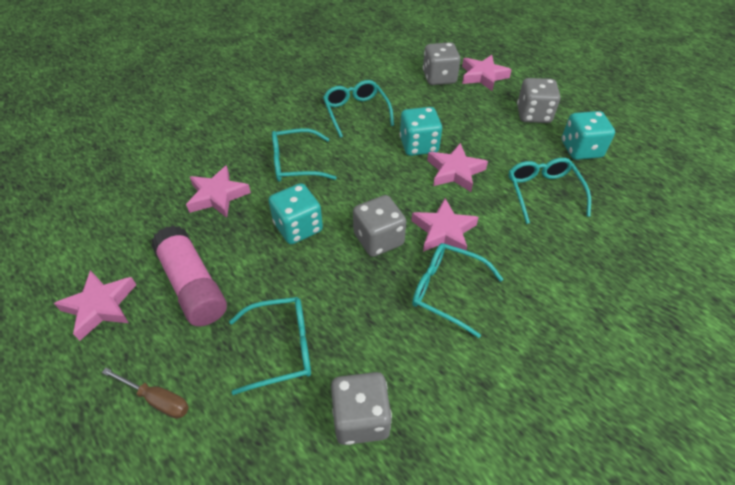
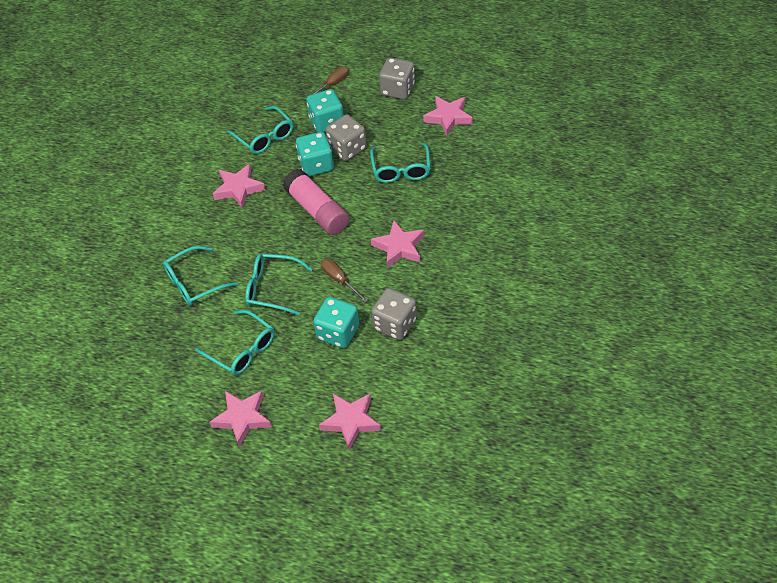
brown screwdriver: [102,368,189,419] = 1 -> [306,66,349,99] [321,259,368,303] = 2
grey dice: [331,372,392,445] [353,195,406,257] [423,42,461,85] [517,78,560,123] = 4 -> [325,115,367,161] [371,288,417,340] [379,58,415,99] = 3

